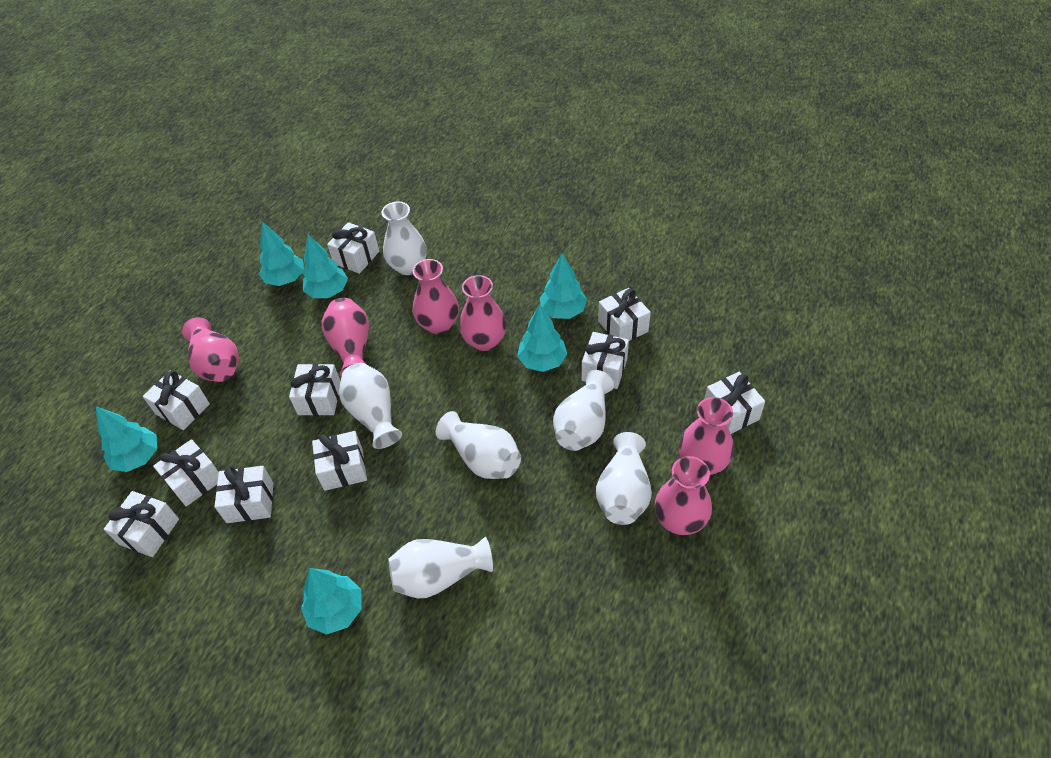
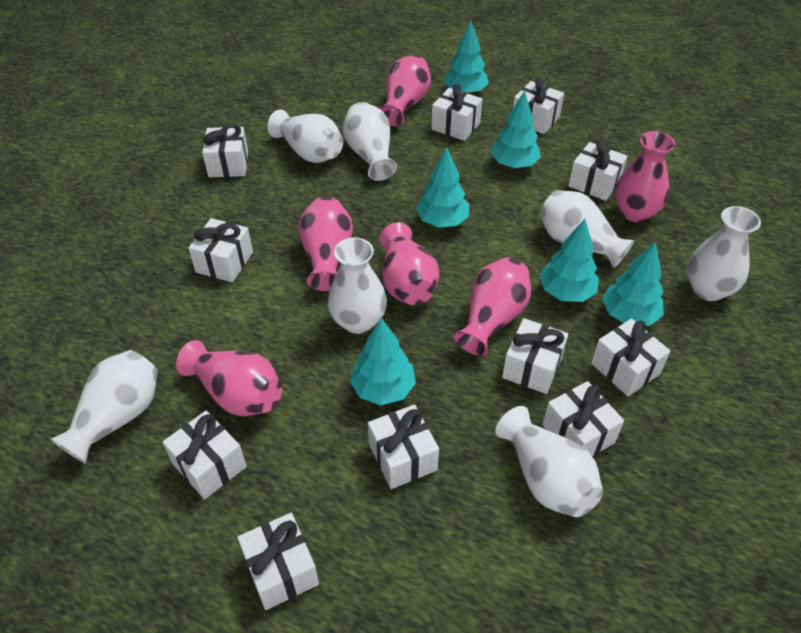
white gift: [104,491,179,557] [143,370,210,430] [153,439,219,507] [214,466,273,523] [289,364,340,416] [312,431,367,491] [327,222,379,274] [582,332,629,389] [598,288,651,341] [705,372,765,434] = 10 -> [163,411,247,499] [188,218,253,282] [202,124,248,177] [237,513,319,610] [368,405,439,489] [431,84,482,141] [502,318,568,394] [513,77,564,134] [542,381,624,456] [568,139,628,201] [591,319,671,397] = 11
white vase: [339,363,402,449] [382,202,427,275] [388,537,493,599] [436,411,521,479] [553,370,614,451] [596,432,652,525] = 6 -> [50,350,158,464] [267,109,343,163] [327,238,387,334] [343,102,397,181] [495,406,603,517] [539,190,635,268] [687,206,761,301] = 7

